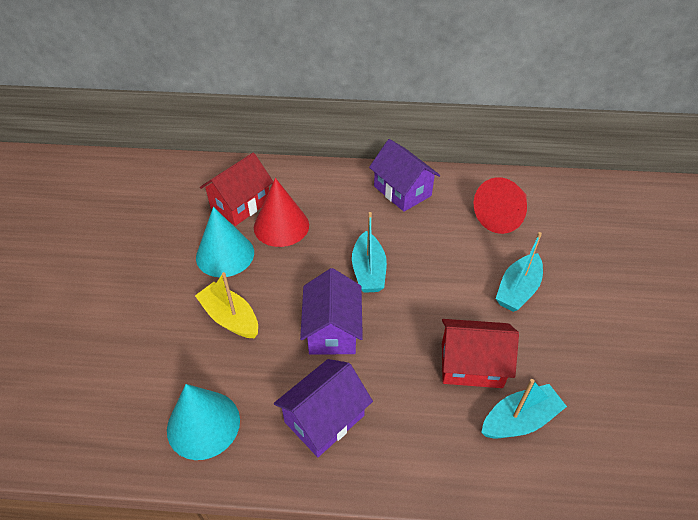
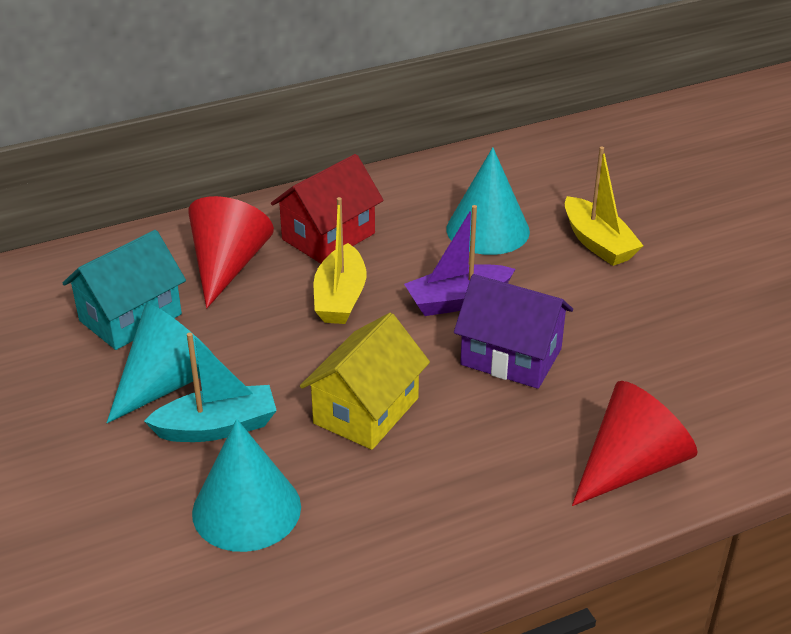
purple boat: none = 0 -> [404,205,515,316] = 1
purple house: [274,359,373,457] [300,268,363,354] [369,139,440,212] = 3 -> [454,274,573,389] = 1
red house: [200,153,273,226] [442,319,519,388] = 2 -> [271,154,384,263] = 1
turquoise boat: [352,212,387,293] [481,379,567,438] [496,232,543,312] = 3 -> [144,333,277,442] = 1
turquoise cone: [167,384,240,460] [196,207,254,277] = 2 -> [107,304,214,423] [192,419,301,552] [447,147,530,255] = 3
turquoise house: none = 0 -> [63,230,186,350] = 1
yellow boat: [195,272,258,338] = 1 -> [314,197,366,324] [565,147,644,266] = 2
yellow house: none = 0 -> [300,313,430,450] = 1

